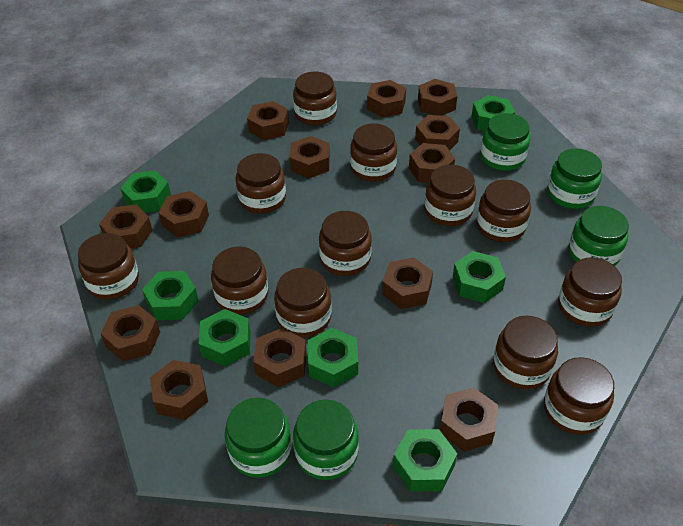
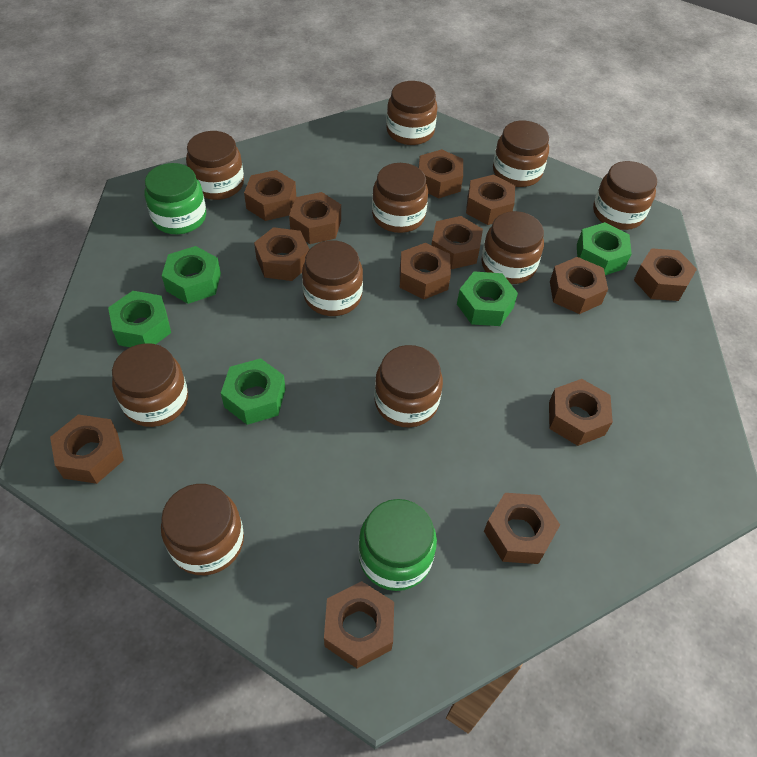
brown jar: [78,233,139,300] [211,247,268,315] [236,153,286,214] [274,268,332,337] [293,72,337,126] [319,211,372,276] [350,124,397,182] [425,165,476,226] [477,179,531,242] [493,316,558,390] [544,357,614,435] [558,257,622,327] = 12 -> [112,343,188,427] [161,484,244,575] [186,131,244,200] [302,240,363,316] [372,163,428,233] [374,345,443,428] [386,81,438,145] [481,211,544,284] [493,121,549,187] [593,161,657,230] = 10
green jar: [225,398,292,478] [293,399,359,480] [481,113,530,171] [547,148,602,209] [569,206,629,266] = 5 -> [145,163,206,234] [358,499,437,591] = 2
green nut: [120,170,171,213] [142,271,199,320] [198,309,250,367] [308,328,358,387] [393,429,457,492] [453,251,506,303] [471,95,515,131] = 7 -> [108,291,171,347] [162,246,221,304] [221,358,286,425] [457,272,518,326] [577,222,632,275] = 5

